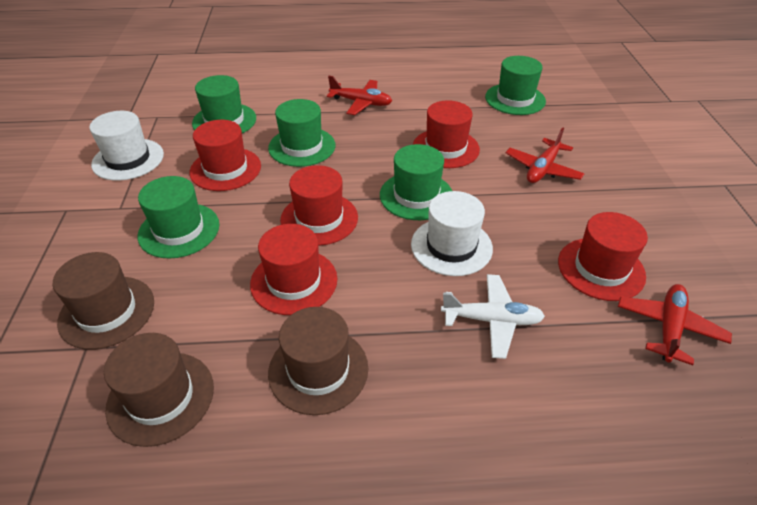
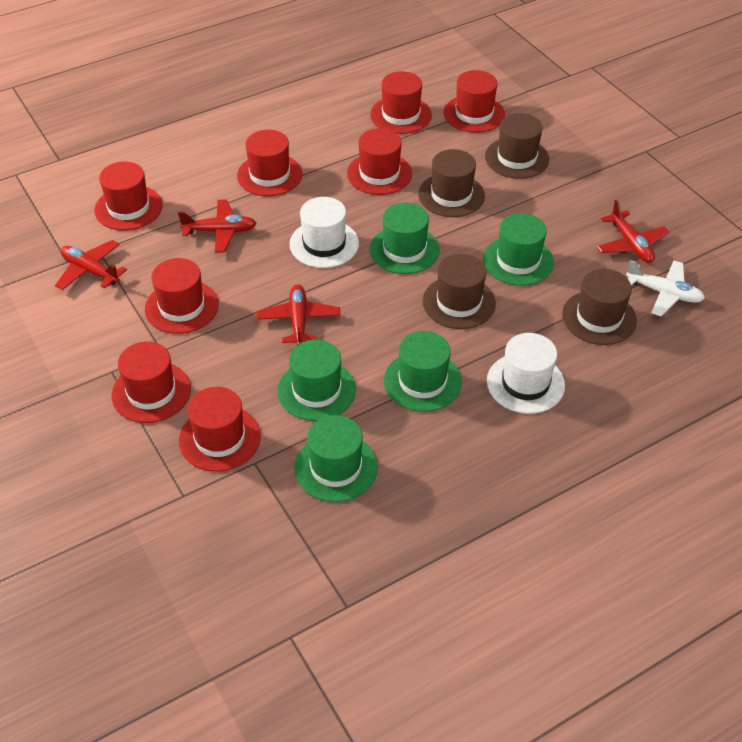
brown hat: [53,252,154,350] [104,333,214,447] [268,307,368,415] = 3 -> [418,149,485,217] [423,254,496,329] [485,113,549,179] [562,269,637,345] = 4
red hat: [190,120,261,191] [250,224,337,315] [280,165,358,246] [413,100,480,168] [558,212,648,301] = 5 -> [94,161,163,231] [112,341,191,423] [145,258,219,334] [179,387,261,472] [237,130,303,196] [347,128,412,195] [370,71,432,134] [443,70,505,133] = 8
red plane: [327,76,392,115] [506,127,584,183] [618,284,732,365] = 3 -> [55,240,127,290] [178,199,256,253] [257,284,340,345] [597,200,669,263] = 4

